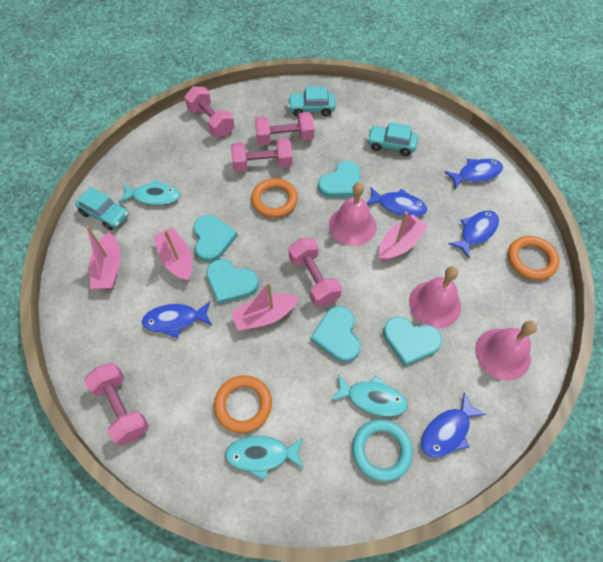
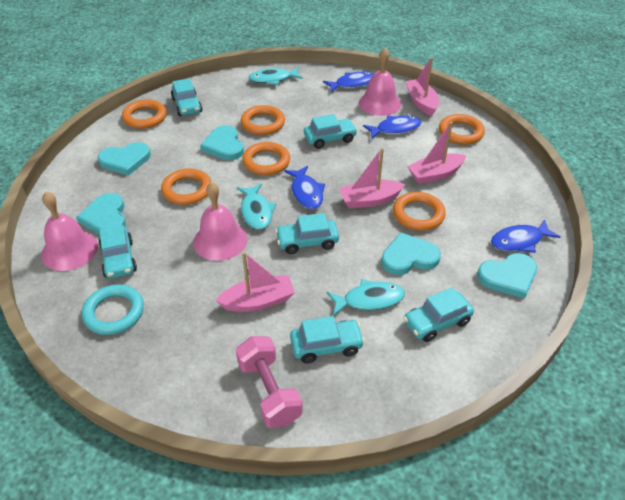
blue fish: [142,301,212,338] [367,187,427,217] [421,393,487,458] [445,159,503,189] [449,211,499,258] = 5 -> [284,166,325,209] [323,72,374,92] [363,116,422,139] [491,219,561,253] = 4
orange ring: [214,375,272,433] [251,178,298,218] [508,236,560,280] = 3 -> [122,99,167,129] [161,169,211,205] [240,105,285,135] [242,142,290,175] [393,192,446,231] [439,114,485,145] = 6
pink dumbbell: [84,362,149,446] [185,86,235,137] [231,138,292,172] [255,112,314,146] [289,238,342,307] = 5 -> [236,336,303,428] = 1
turquoise car: [75,187,129,230] [288,86,335,117] [367,122,418,156] = 3 -> [99,225,137,278] [171,78,202,116] [275,213,339,254] [290,316,365,364] [304,114,358,149] [403,287,474,342] = 6

